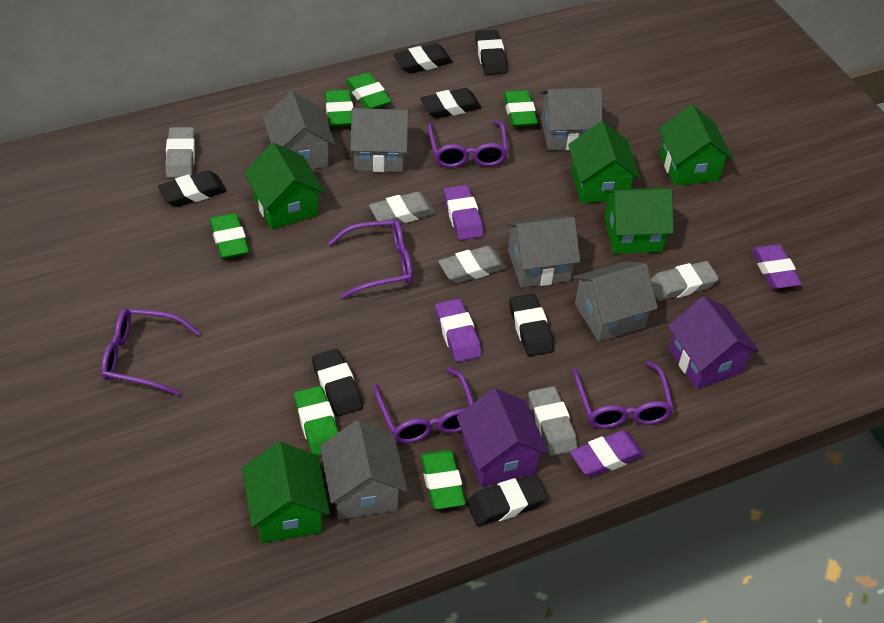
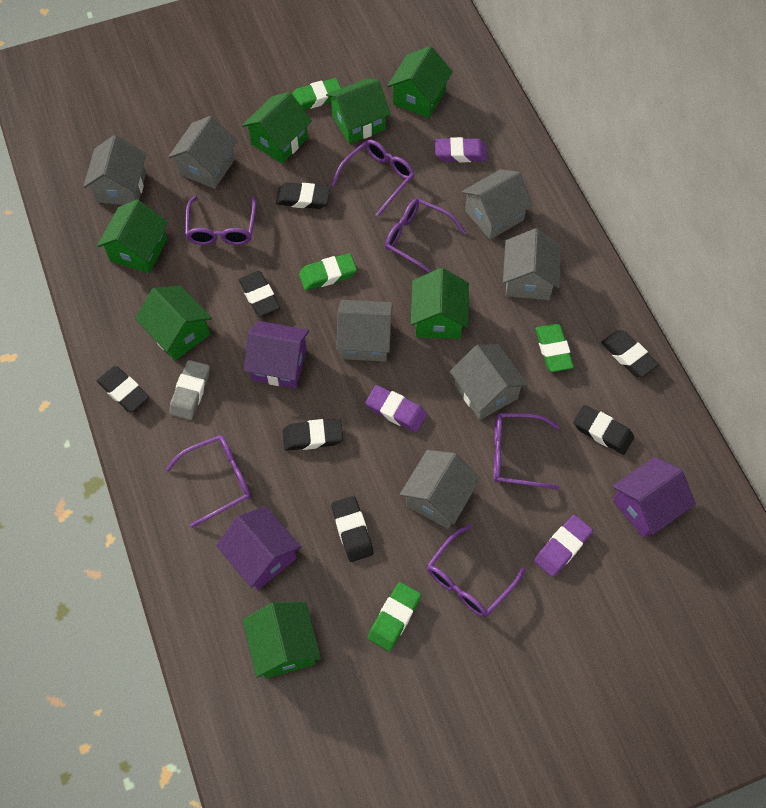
green eraser: [210,213,249,258] [294,386,339,456] [325,90,354,127] [345,72,392,109] [420,450,466,509] [503,90,538,127] = 6 -> [292,78,341,110] [299,253,357,290] [368,582,421,651] [535,324,574,372] = 4
green house: [242,442,330,543] [244,143,325,230] [568,122,641,203] [604,188,674,254] [658,105,733,186] = 5 -> [97,200,168,273] [135,286,212,361] [242,92,312,164] [243,602,321,679] [326,78,390,144] [387,46,453,118] [411,268,469,339] = 7
grey eraser: [165,127,195,178] [369,192,436,227] [438,246,506,284] [528,386,578,456] [651,261,719,301] = 5 -> [169,360,210,420] = 1
grey house: [263,91,335,169] [320,420,407,520] [350,108,408,172] [506,215,580,288] [540,88,603,150] [573,261,658,342] = 6 -> [83,135,146,205] [168,116,238,189] [336,300,393,362] [400,450,481,529] [450,345,528,420] [462,169,533,240] [503,228,561,300] = 7
purple eraser: [435,299,482,362] [444,185,484,240] [570,430,644,477] [751,244,802,289] = 4 -> [365,385,427,432] [435,137,487,162] [534,515,593,577] = 3
purple glasses: [101,308,201,396] [328,219,413,298] [373,368,474,443] [428,121,508,168] [572,361,674,429] = 5 -> [165,435,251,528] [185,196,256,245] [332,140,415,217] [385,199,466,273] [427,524,525,617] [494,413,559,489] = 6
purple house: [457,388,549,487] [667,296,759,389] = 2 -> [216,506,301,590] [244,321,309,388] [612,457,696,538] = 3

